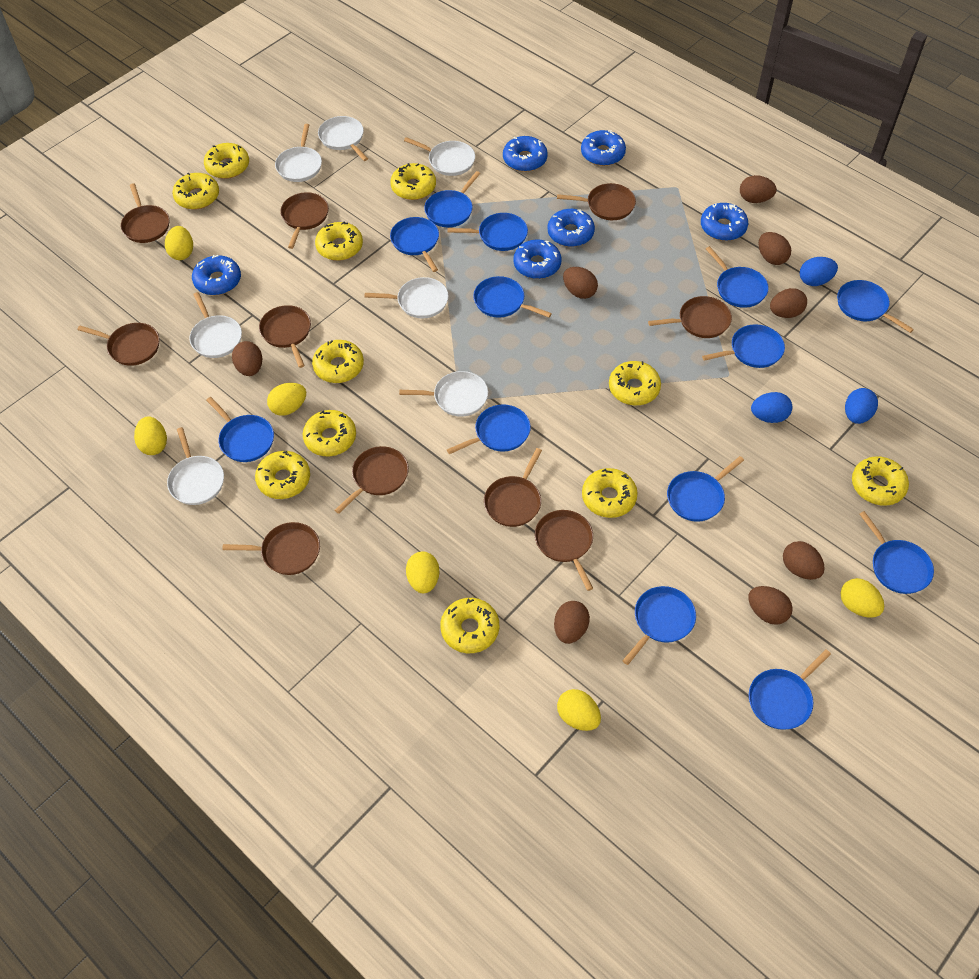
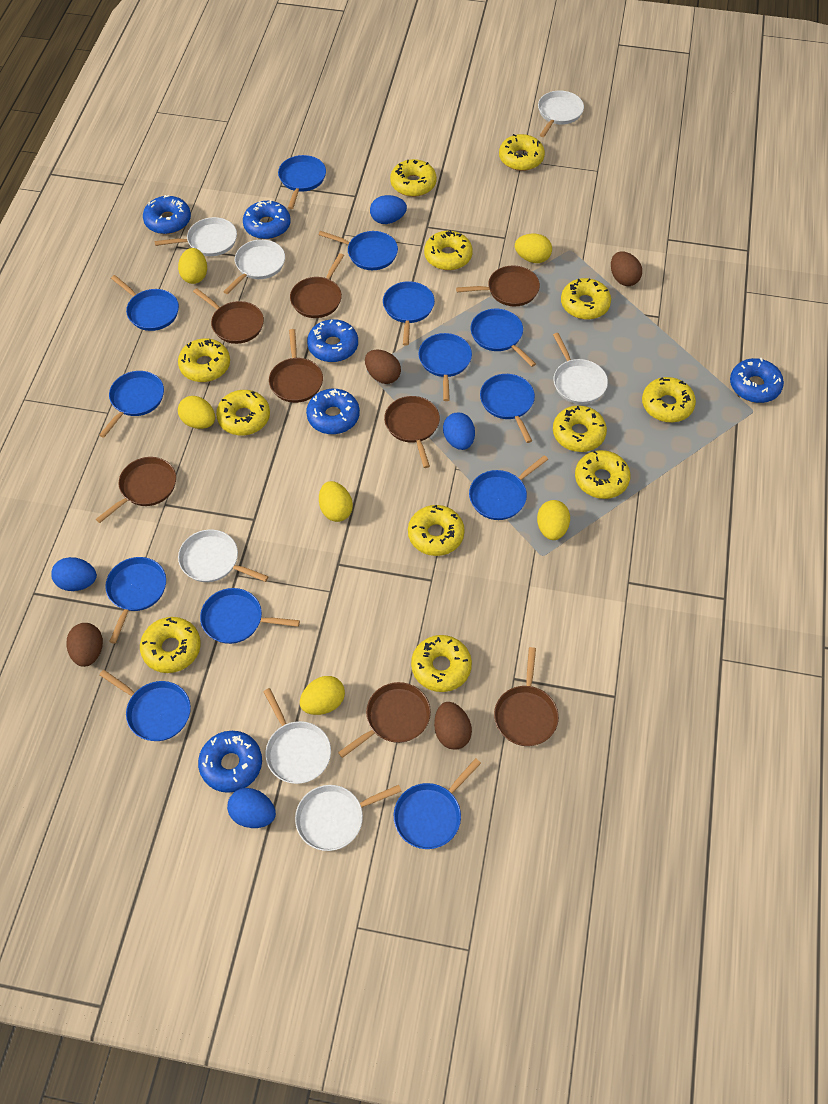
blue egg: [751,392,792,423] [800,257,838,286] [845,388,878,424] = 3 -> [51,557,97,591] [227,788,276,828] [370,195,407,224] [443,412,475,450] = 4
brown egg: [232,341,262,376] [554,601,590,644] [563,267,598,299] [740,175,777,203] [748,586,793,625] [758,232,791,265] [770,288,807,318] [783,541,825,580] = 8 -> [66,623,103,667] [365,350,401,384] [434,702,472,750] [611,251,642,286] = 4
brown pan: [77,323,159,366] [121,183,170,243] [223,522,320,575] [259,305,311,368] [280,192,329,249] [335,446,409,514] [484,448,542,527] [535,510,593,591] [557,183,636,220] [648,296,732,338] = 10 -> [96,457,176,523] [193,288,264,344] [269,329,323,403] [290,253,344,318] [338,682,431,758] [384,396,440,468] [456,265,540,307] [494,647,559,746] = 8
yellow donut: [172,173,219,209] [204,143,249,179] [255,451,310,499] [303,410,356,456] [312,340,364,383] [315,222,363,261] [390,163,436,200] [440,598,499,653] [582,468,638,518] [609,361,661,405] [852,456,909,506] = 11 -> [140,617,201,673] [178,338,230,382] [216,390,270,435] [390,159,437,197] [408,505,465,556] [411,635,472,692] [424,230,473,270] [499,134,545,171] [553,405,607,452] [561,278,611,320] [575,450,630,499] [642,377,696,422] = 12

